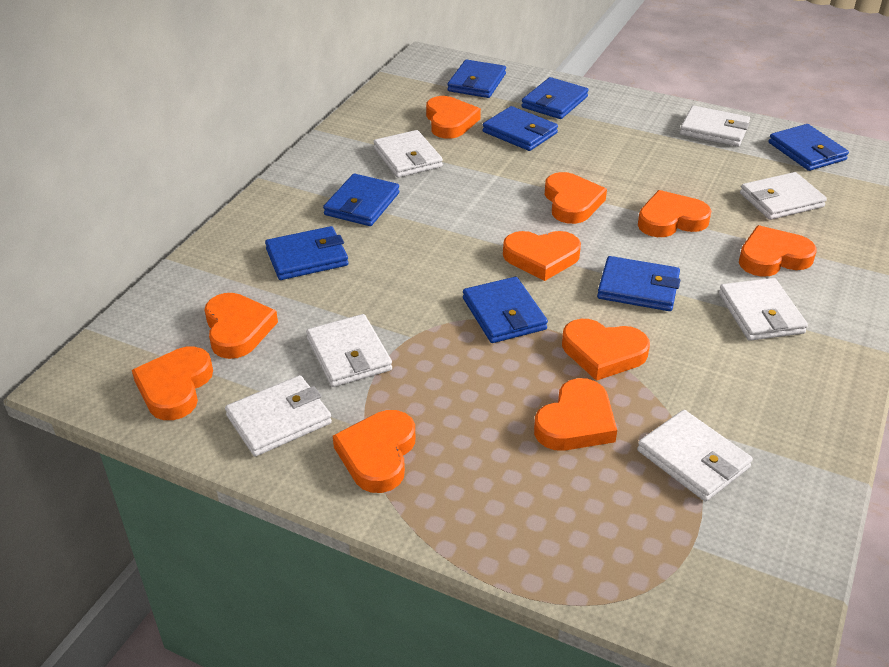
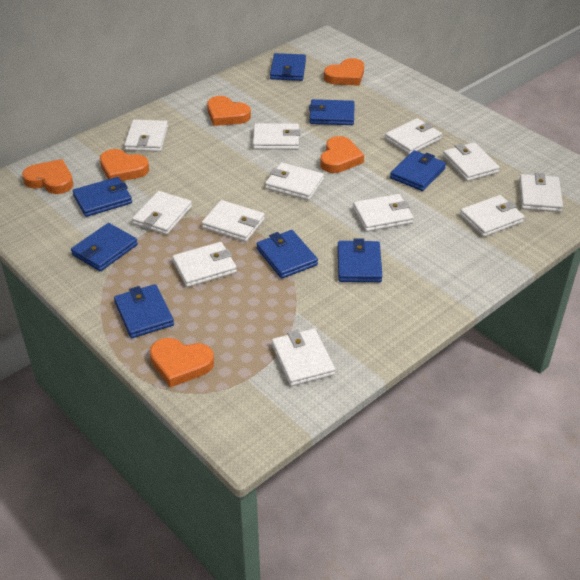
orange heart: [132,347,213,420] [205,293,278,359] [333,410,415,493] [426,96,481,139] [503,231,581,281] [534,378,617,451] [545,172,607,224] [562,319,650,381] [638,190,712,237] [739,225,817,277] = 10 -> [22,159,73,194] [100,149,149,181] [150,338,214,388] [207,96,251,126] [320,136,364,173] [324,58,364,86] = 6
white wallet: [225,375,332,456] [306,314,392,387] [374,130,443,178] [637,410,753,501] [680,105,750,147] [719,278,808,341] [740,172,827,220] = 7 -> [124,120,168,152] [132,191,192,235] [172,242,237,287] [202,200,265,242] [253,123,300,150] [265,162,324,200] [272,328,335,386] [353,194,414,232] [385,118,442,155] [443,142,500,181] [460,195,525,237] [519,173,563,212] = 12

